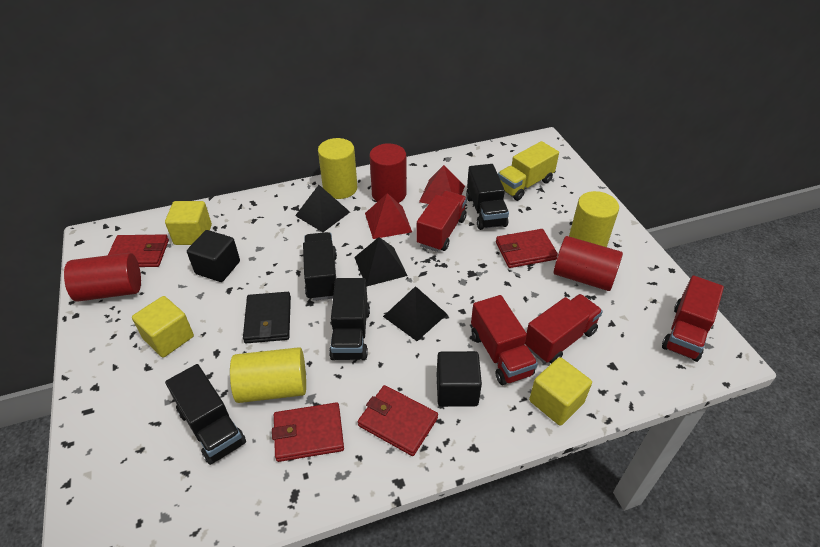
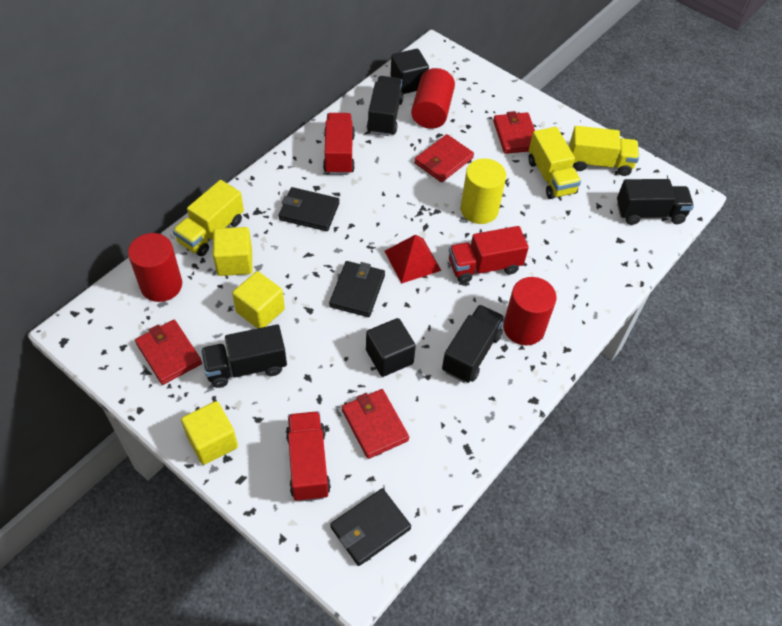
black pyramid: [295,185,350,232] [354,237,407,287] [383,286,447,341] = 3 -> none = 0
black wallet: [243,292,291,343] = 1 -> [278,187,339,231] [329,261,385,317] [330,488,411,566] = 3
red pyramid: [365,193,412,239] [419,165,465,204] = 2 -> [384,235,442,284] = 1
red truck: [416,191,467,252] [471,295,538,385] [525,294,603,364] [662,275,724,362] = 4 -> [286,411,331,502] [323,113,355,175] [449,226,529,283] = 3
yellow cylinder: [230,347,306,403] [318,138,357,199] [569,191,619,247] = 3 -> [460,159,506,224] = 1
yellow truck: [498,141,559,200] = 1 -> [173,180,244,256] [528,127,581,199] [569,126,639,176] = 3

